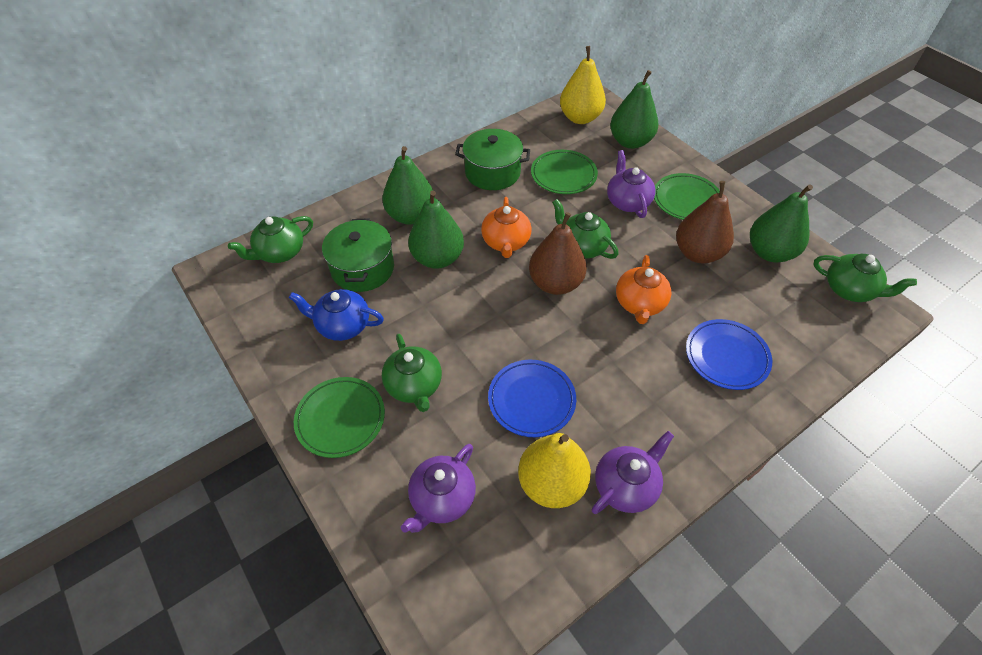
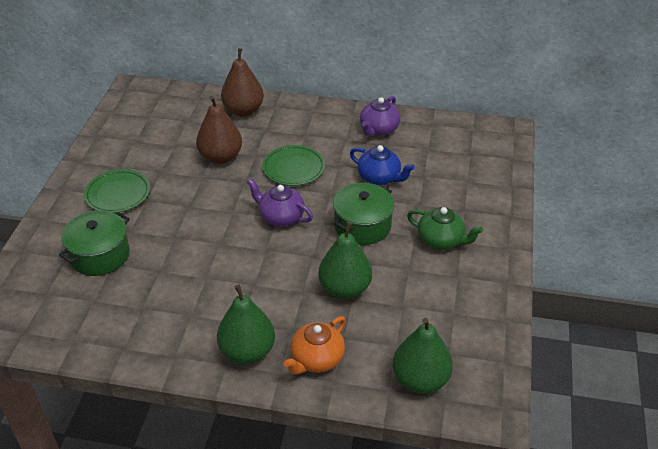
blue plate: [488,360,576,437] [686,319,772,390] = 2 -> none = 0
green pear: [382,146,435,225] [408,191,464,269] [610,70,658,149] [750,184,813,262] = 4 -> [217,284,275,364] [318,222,372,299] [392,318,453,394] = 3
green plate: [294,377,385,458] [531,150,598,194] [654,173,720,220] = 3 -> [84,169,150,213] [262,145,325,186] = 2
green teapot: [228,216,313,263] [382,334,442,412] [552,199,619,259] [813,254,917,302] = 4 -> [407,207,483,250] = 1
orange teapot: [481,197,532,258] [616,255,672,324] = 2 -> [284,316,346,375] = 1
purple teapot: [401,444,476,533] [591,431,674,514] [607,150,656,218] = 3 -> [247,178,313,226] [360,96,400,136] = 2
yellow pear: [518,433,591,508] [560,46,606,124] = 2 -> none = 0

